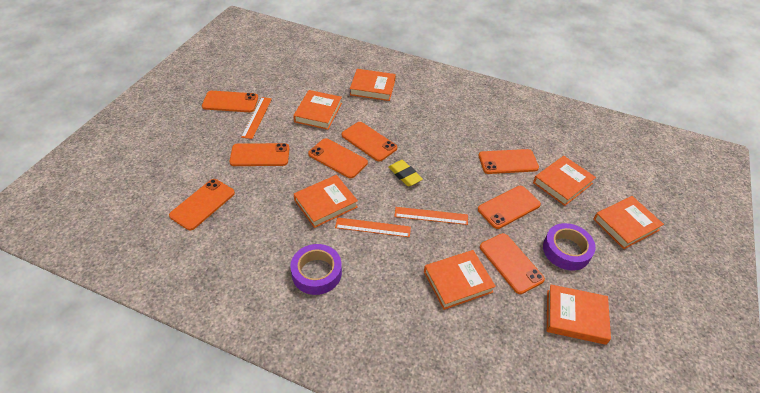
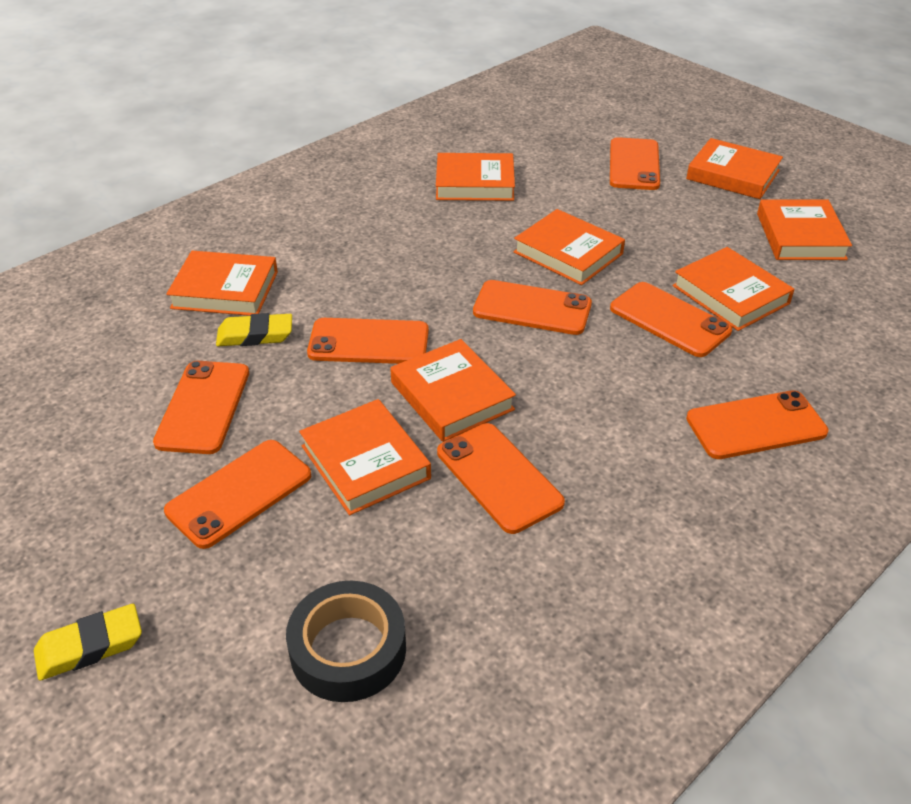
black tape: none = 0 -> [286,580,406,702] = 1
orange book: [293,90,342,130] [294,175,358,228] [350,69,396,101] [424,250,496,310] [533,156,596,206] [547,284,611,345] [593,196,664,249] = 7 -> [166,251,278,316] [299,399,431,515] [390,339,516,442] [436,153,515,201] [514,209,625,285] [673,247,794,331] [686,138,783,199] [757,199,852,260] = 8
orange ruler: [241,97,272,139] [335,218,411,237] [394,207,468,225] = 3 -> none = 0
purple tape: [290,244,342,295] [543,223,596,271] = 2 -> none = 0
yellow eraser: [388,160,423,186] = 1 -> [34,604,142,680] [216,313,292,346] = 2

